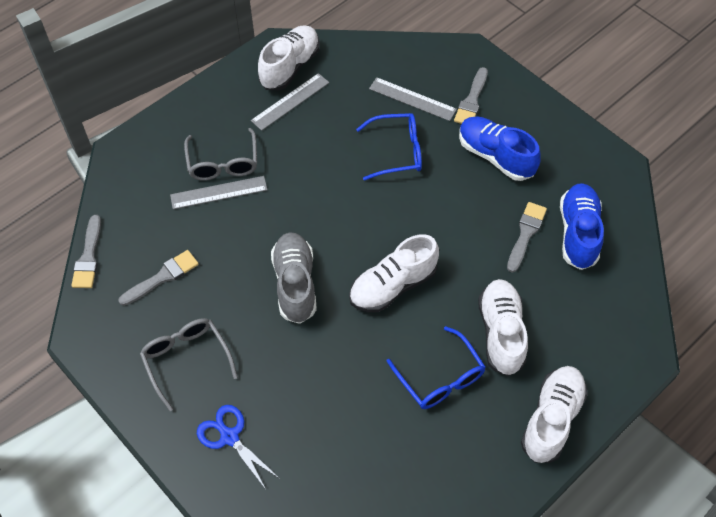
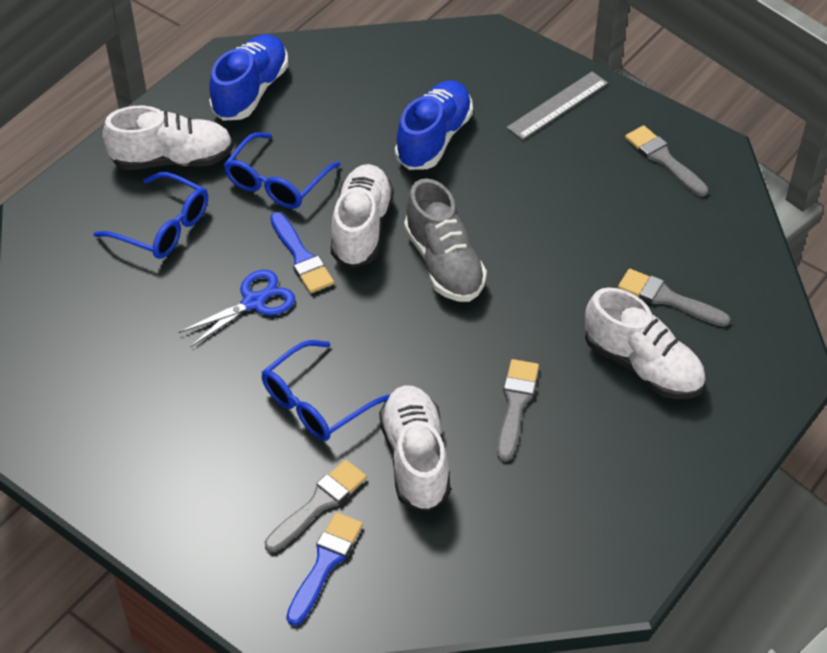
blue brush: none = 0 -> [270,212,334,293] [286,512,363,626] = 2
blue glasses: [356,113,422,180] [387,326,486,409] = 2 -> [93,172,208,259] [224,132,341,209] [262,340,390,441] = 3
grey glasses: [140,318,238,411] [184,128,257,181] = 2 -> none = 0
grey ruler: [170,176,267,209] [251,73,329,131] [369,77,457,121] = 3 -> [507,72,608,140] = 1

